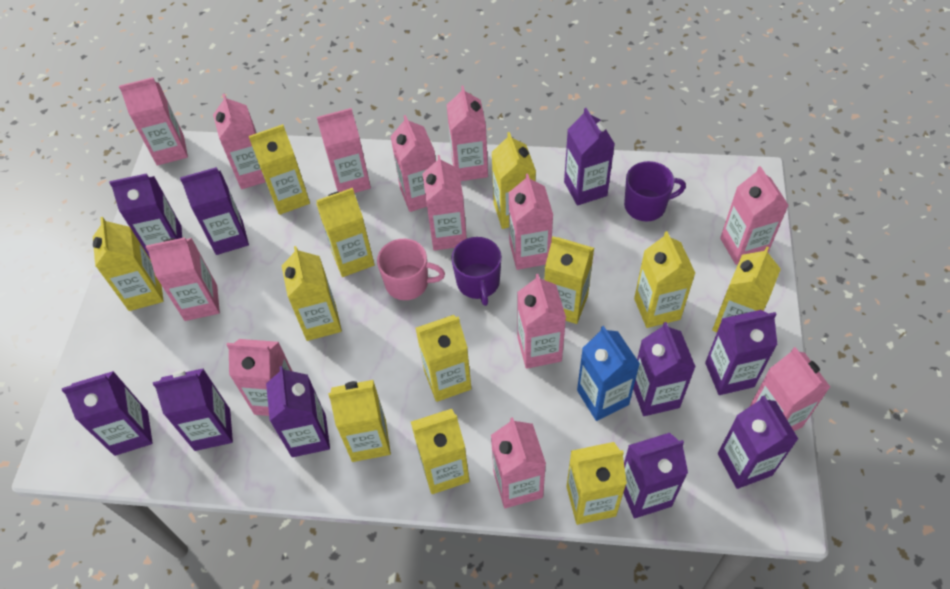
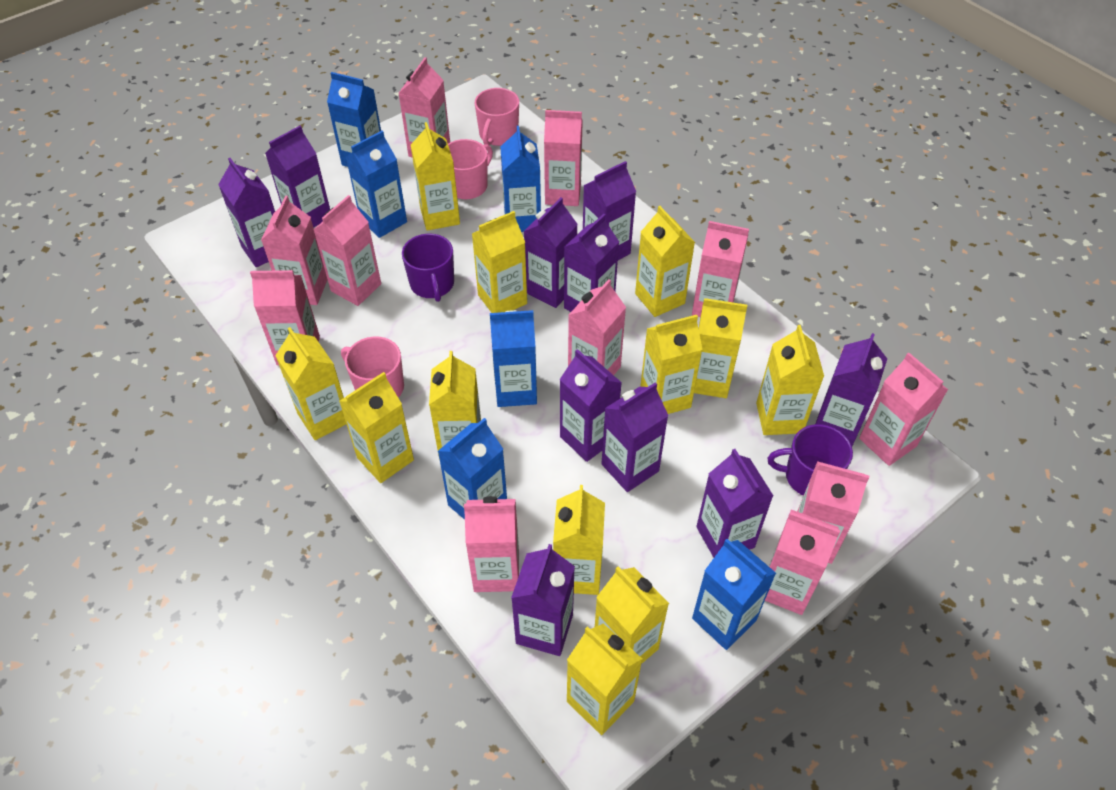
blue carton: [577,326,640,421] = 1 -> [327,72,381,167] [346,131,407,238] [438,418,507,520] [490,310,537,407] [500,126,541,232] [692,539,776,650] = 6
pink carton: [119,77,188,166] [146,237,220,321] [213,93,265,189] [227,339,292,416] [317,108,371,193] [390,115,436,212] [422,155,467,251] [447,86,488,181] [491,417,546,508] [509,173,553,270] [517,274,566,369] [720,166,789,265] [749,347,830,431] = 13 -> [250,270,320,366] [261,196,328,305] [313,195,381,306] [398,57,450,157] [464,496,519,592] [544,110,583,206] [568,279,626,375] [692,221,749,317] [765,509,841,615] [797,461,869,564] [859,353,948,466] = 11
pink mug: [377,239,445,300] = 1 -> [341,337,404,398] [448,139,493,199] [475,88,519,146] = 3

